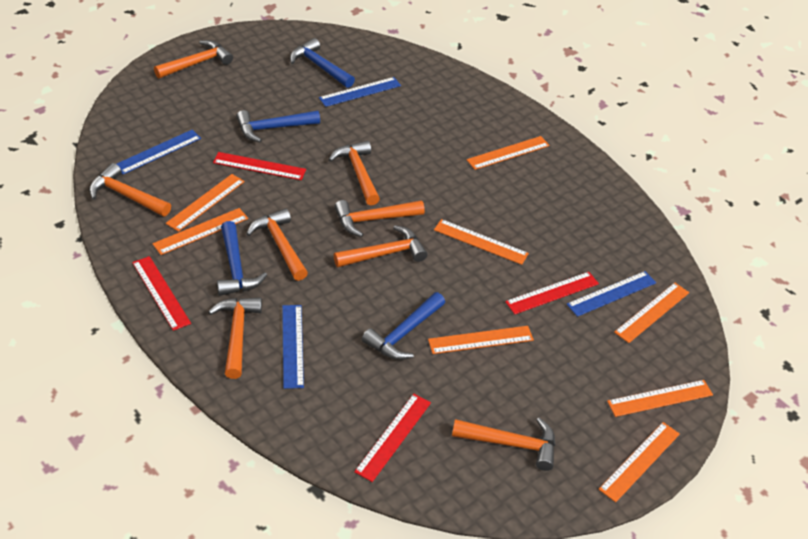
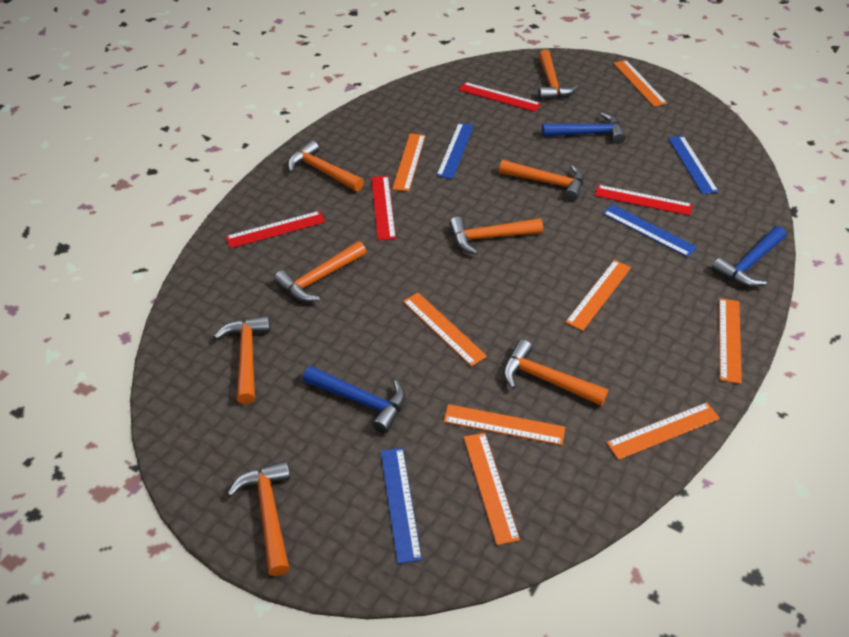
blue hammer: [217,221,267,296] [236,110,320,142] [290,38,355,88] [362,292,445,360] = 4 -> [303,366,405,433] [542,112,626,144] [711,226,786,287] = 3

